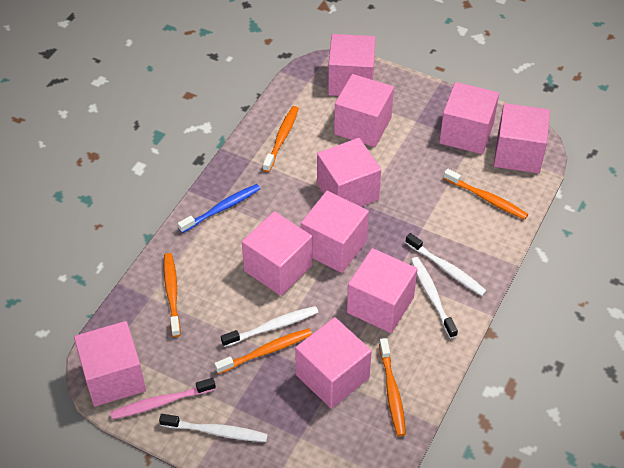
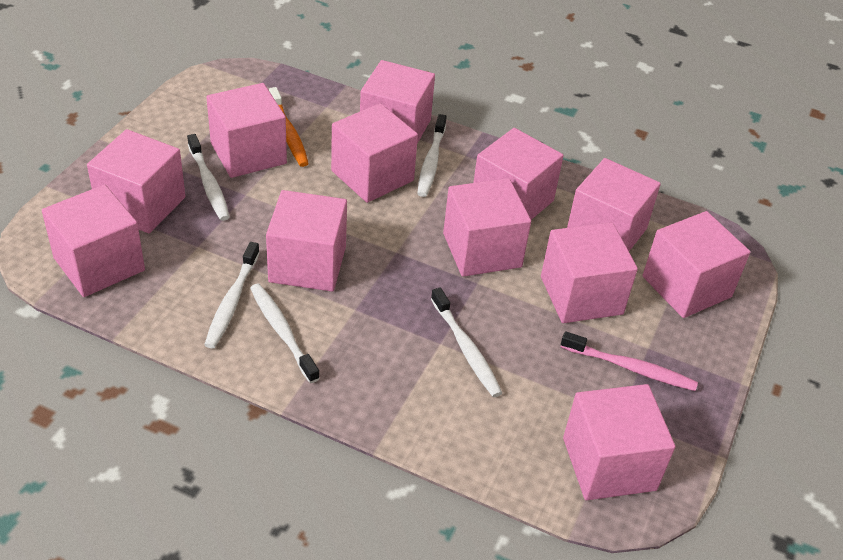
blue toothbrush: [178,184,260,233] = 1 -> none = 0
orange toothbrush: [164,253,181,337] [214,328,312,374] [263,106,299,172] [379,338,406,436] [443,169,528,220] = 5 -> [269,87,309,167] = 1
pink cube: [74,321,146,407] [242,211,312,296] [295,317,372,409] [301,191,369,273] [317,138,381,207] [328,34,376,96] [334,74,394,147] [347,248,418,333] [439,82,499,154] [494,103,550,173] = 10 -> [42,185,145,297] [87,129,185,233] [206,83,287,178] [266,190,347,292] [331,103,418,203] [360,60,435,144] [443,178,531,277] [473,128,564,220] [541,222,638,323] [563,384,675,500] [567,158,661,251] [643,211,750,318] = 12
white toothbrush: [159,414,268,442] [221,306,318,347] [405,233,487,296] [411,257,458,338] = 4 -> [187,134,230,221] [204,242,260,348] [250,284,320,383] [417,114,447,197] [431,288,502,397] = 5

